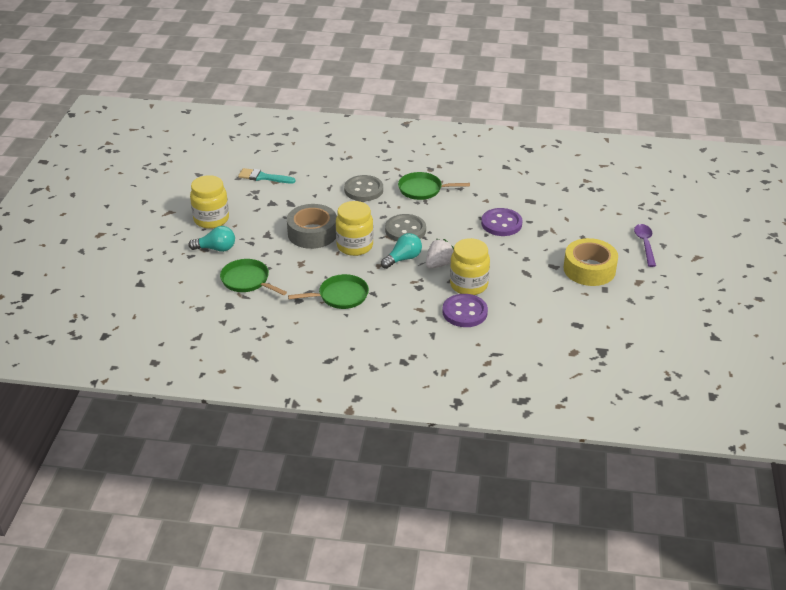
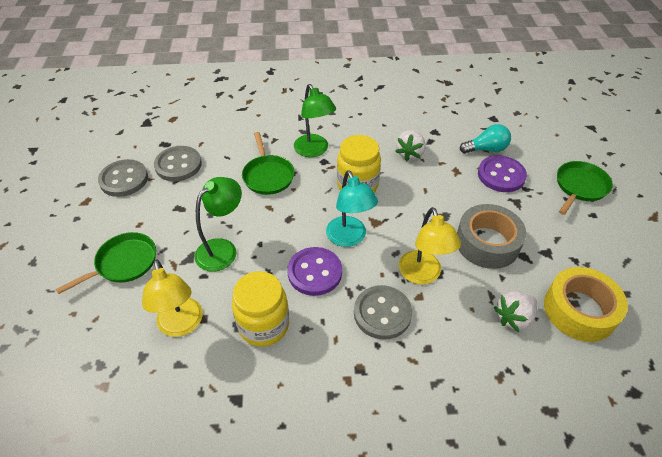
green lamp: none = 0 -> [195,177,242,272] [294,84,336,157] = 2
grey button: [344,175,383,201] [385,214,426,241] = 2 -> [98,159,148,197] [154,146,202,181] [354,285,412,339] = 3
purple spoon: [634,224,656,267] = 1 -> none = 0
turquoise brush: [238,168,296,183] = 1 -> none = 0
turquoise lamp: none = 0 -> [326,170,378,247] = 1
turquoise light bulb: [188,226,235,252] [381,233,422,269] = 2 -> [460,124,511,154] = 1
white strawberry: [426,239,454,268] = 1 -> [395,130,426,161] [494,291,538,332] = 2
yellow jar: [190,175,229,229] [336,201,373,256] [450,238,490,295] = 3 -> [232,271,289,346] [337,135,381,192] = 2
yellow lamp: none = 0 -> [142,259,203,337] [399,207,461,284] = 2

